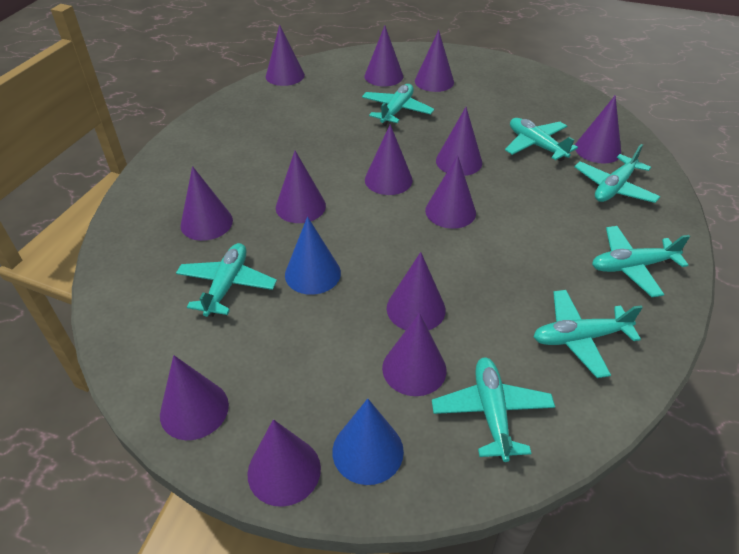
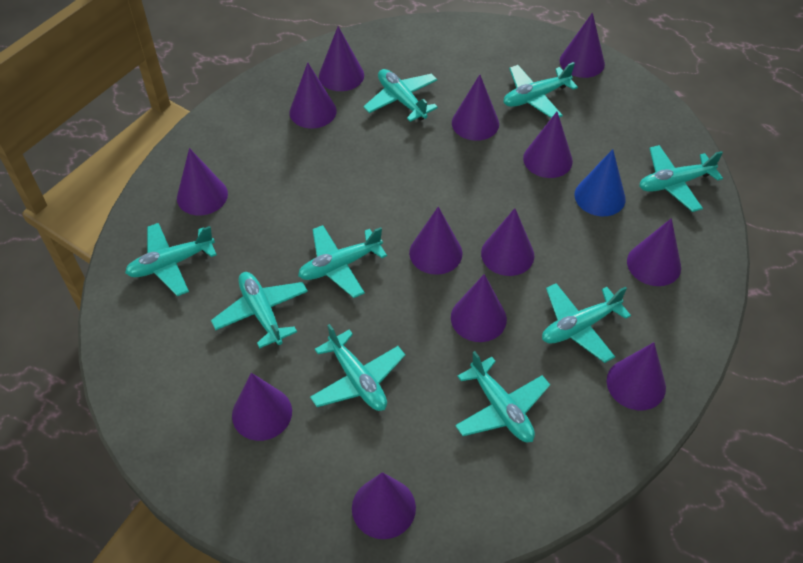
blue cone: [285,217,341,295] [332,398,404,485] = 2 -> [574,149,626,216] = 1
turquoise plane: [176,243,277,317] [362,84,434,126] [432,357,555,462] [505,118,578,161] [533,290,643,378] [574,144,660,203] [592,226,690,297] = 7 -> [125,223,217,296] [211,272,308,348] [298,225,387,298] [310,324,405,411] [363,69,438,122] [455,351,550,442] [503,62,578,118] [542,283,631,363] [640,145,723,212] = 9

